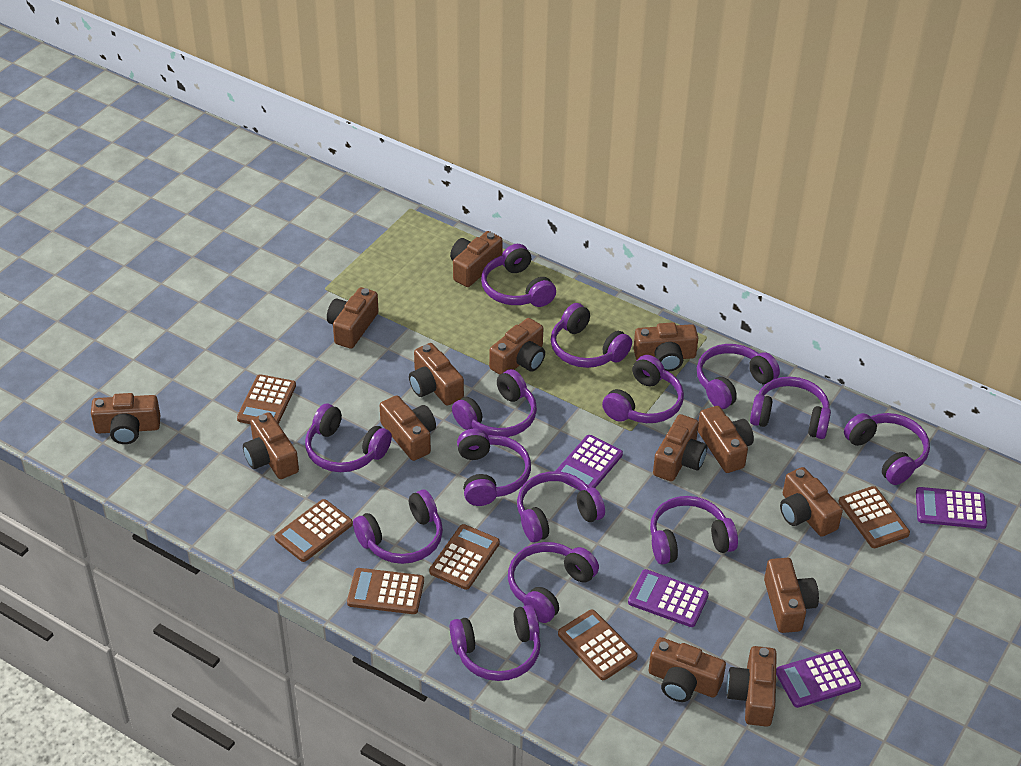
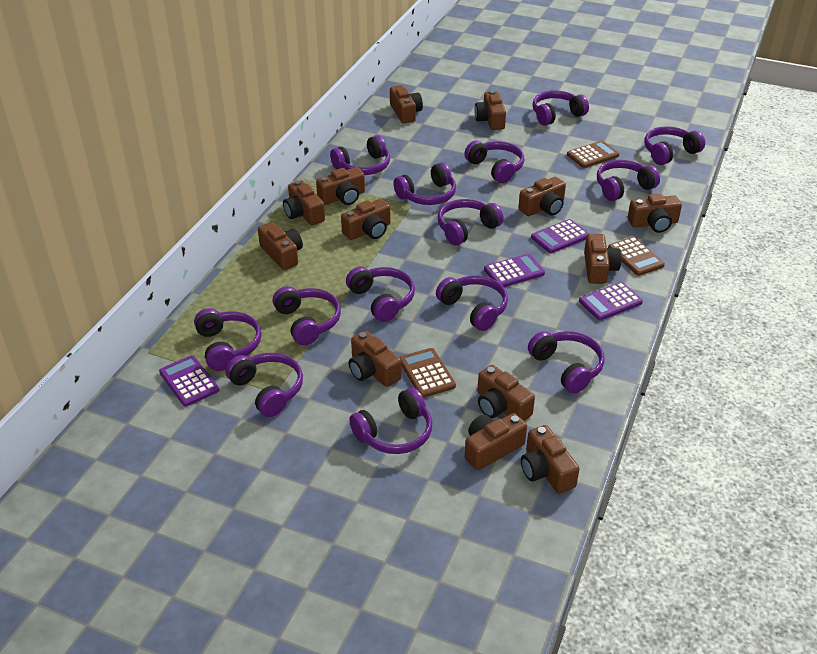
brown calculator: [237,374,296,424] [275,499,353,562] [347,568,424,614] [429,524,500,590] [558,609,637,680] [838,486,910,548] = 6 -> [399,348,456,398] [567,141,619,168] [608,236,665,276] = 3
brown camera: [91,393,160,444] [243,412,299,479] [327,287,379,349] [380,395,436,461] [409,343,464,406] [450,231,503,287] [489,318,545,375] [633,322,698,372] [649,637,726,702] [653,414,707,482] [698,406,754,473] [726,646,777,727] [764,558,819,633] [780,467,843,537] = 14 -> [258,222,303,270] [283,180,325,225] [316,167,365,205] [341,199,391,240] [349,330,402,387] [390,85,423,123] [465,413,527,470] [475,90,506,130] [477,365,535,421] [518,177,566,216] [521,425,579,493] [584,234,622,284] [628,194,682,233] = 13

